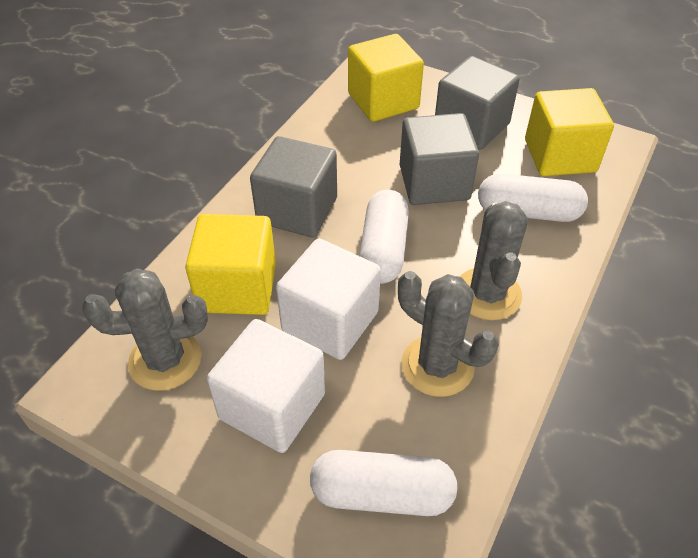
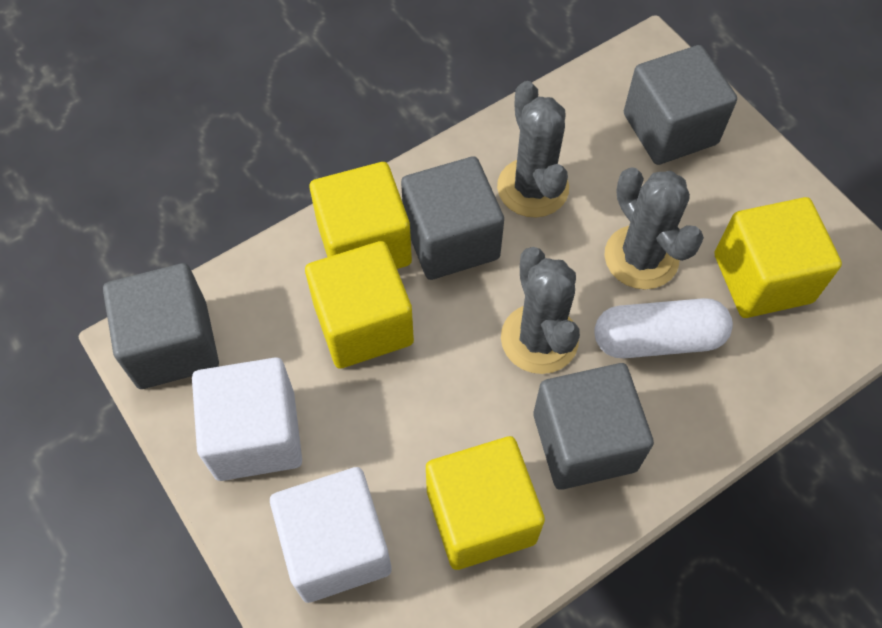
grey cube: [250,136,337,237] [400,113,479,205] [435,56,520,150] = 3 -> [103,263,219,389] [401,156,504,280] [533,363,654,490] [624,45,737,165] = 4
white capsule: [310,450,457,516] [359,190,409,284] [478,174,588,222] = 3 -> [594,298,733,358] = 1
yellow cube: [185,214,276,315] [348,34,424,122] [525,88,614,176] = 3 -> [305,241,414,369] [310,162,412,269] [426,436,545,570] [715,197,842,318] = 4

